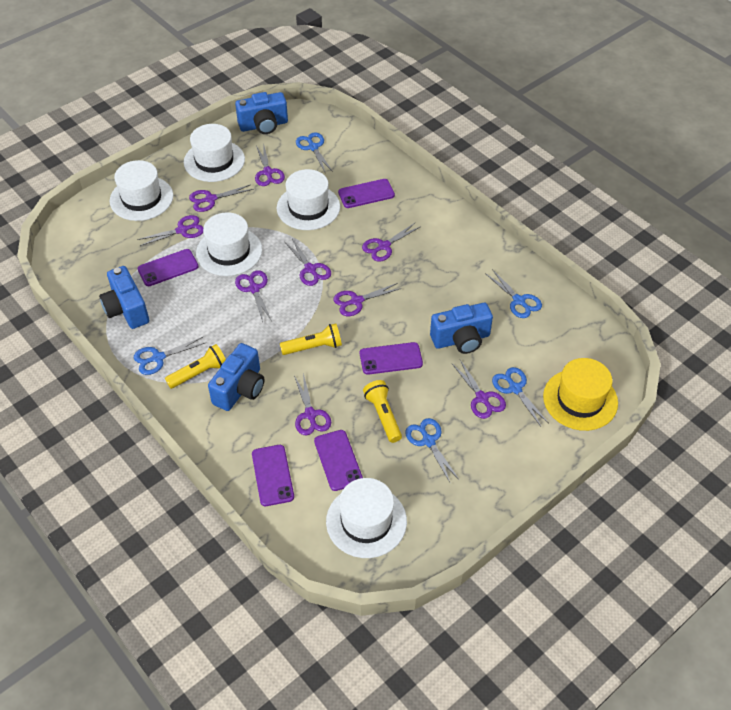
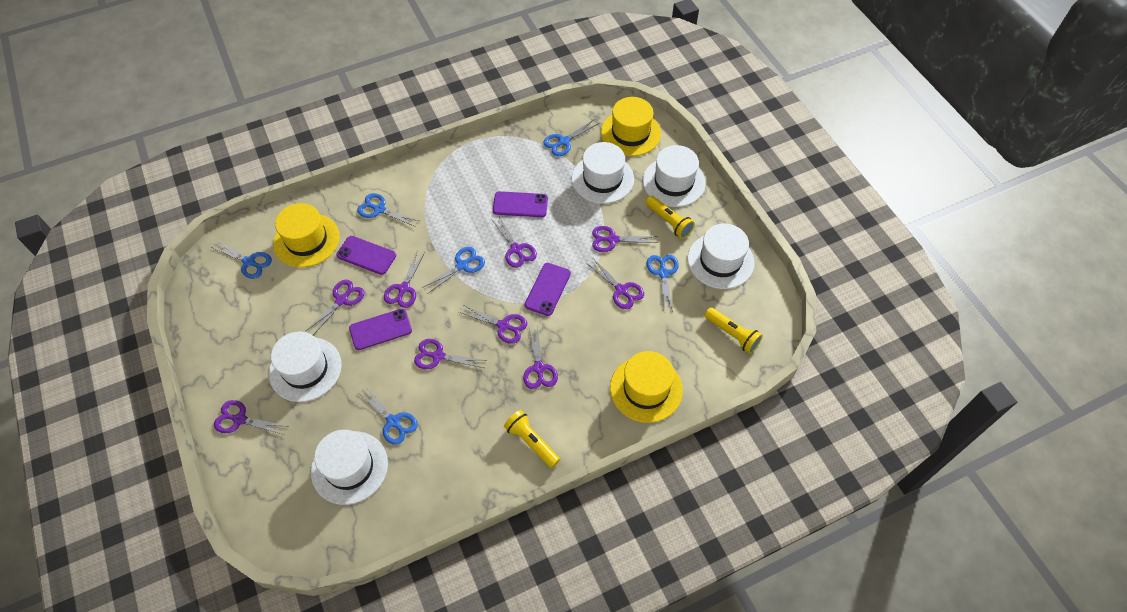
blue camera: [99,266,149,329] [208,343,264,411] [235,92,288,134] [430,303,493,354] = 4 -> none = 0
blue scissors: [134,337,207,375] [296,133,333,174] [405,418,459,482] [485,269,542,318] [492,367,548,427] = 5 -> [212,240,272,279] [357,193,419,227] [359,386,418,445] [422,247,485,294] [543,120,599,156] [647,255,679,312] = 6
purple phone: [138,249,199,286] [252,445,294,506] [314,430,363,491] [338,179,395,208] [360,342,423,375] = 5 -> [336,236,396,275] [349,309,412,350] [493,191,548,217] [525,263,571,316] = 4
yellow hat: [543,358,618,431] = 1 -> [273,203,340,267] [601,97,661,156] [610,351,683,423] = 3

